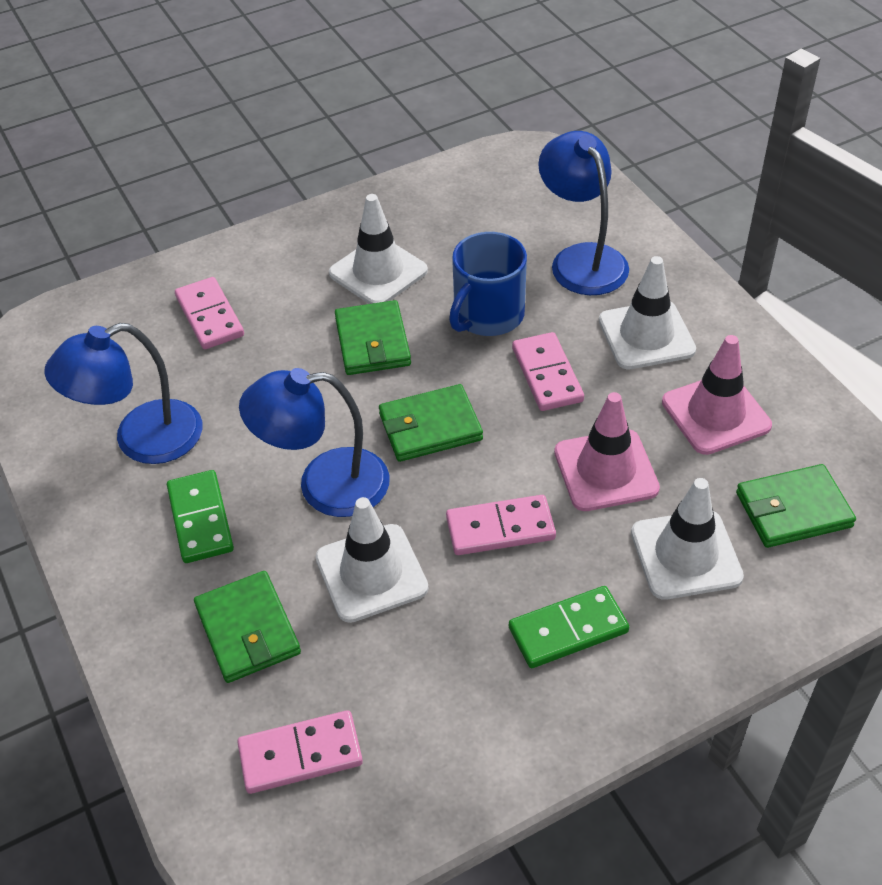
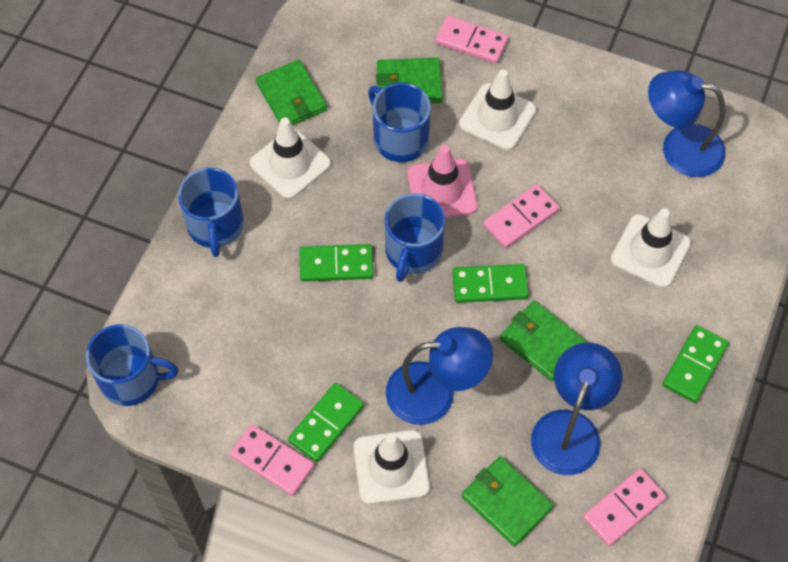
blue mug: [449,232,527,336] = 1 -> [86,324,179,406] [178,168,244,257] [368,83,431,162] [385,193,445,282] = 4
green domino: [167,470,234,563] [509,586,629,668] = 2 -> [288,383,364,462] [300,244,374,282] [452,264,529,303] [662,325,729,403] = 4
pink traffic cone: [554,392,660,511] [662,335,772,455] = 2 -> [407,145,478,218] = 1

